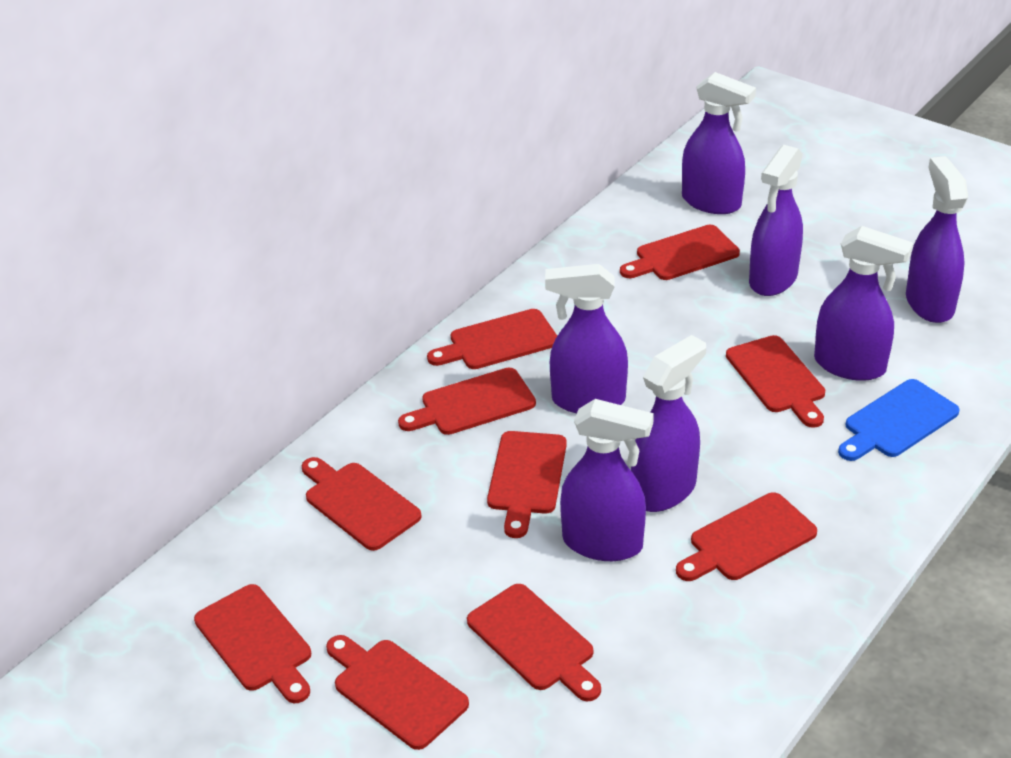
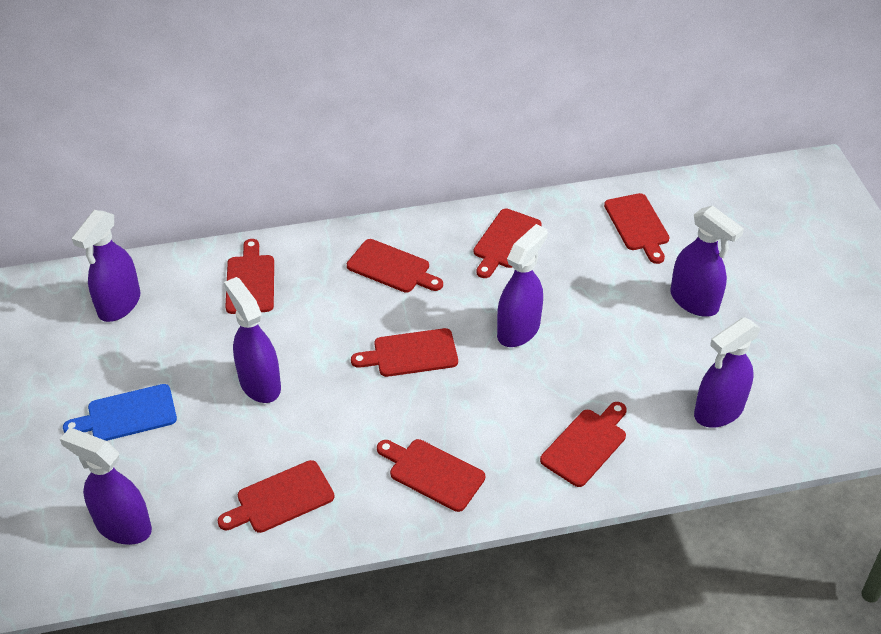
purple spray bottle: [545,264,628,413] [560,399,654,561] [631,335,706,512] [682,72,756,214] [749,145,803,296] [814,226,913,381] [906,156,968,323] = 7 -> [60,428,152,545] [72,210,140,322] [224,277,281,403] [497,224,548,347] [670,206,744,316] [694,317,761,428] = 6
red cutting board: [194,584,311,703] [301,457,422,551] [326,635,469,750] [398,367,536,435] [427,309,557,369] [467,584,601,701] [487,431,567,538] [620,225,740,280] [676,492,817,581] [726,335,825,428] = 10 -> [217,460,334,533] [225,239,274,314] [347,239,443,293] [351,328,458,377] [377,439,485,512] [474,208,542,278] [540,402,627,487] [604,193,670,264] = 8

